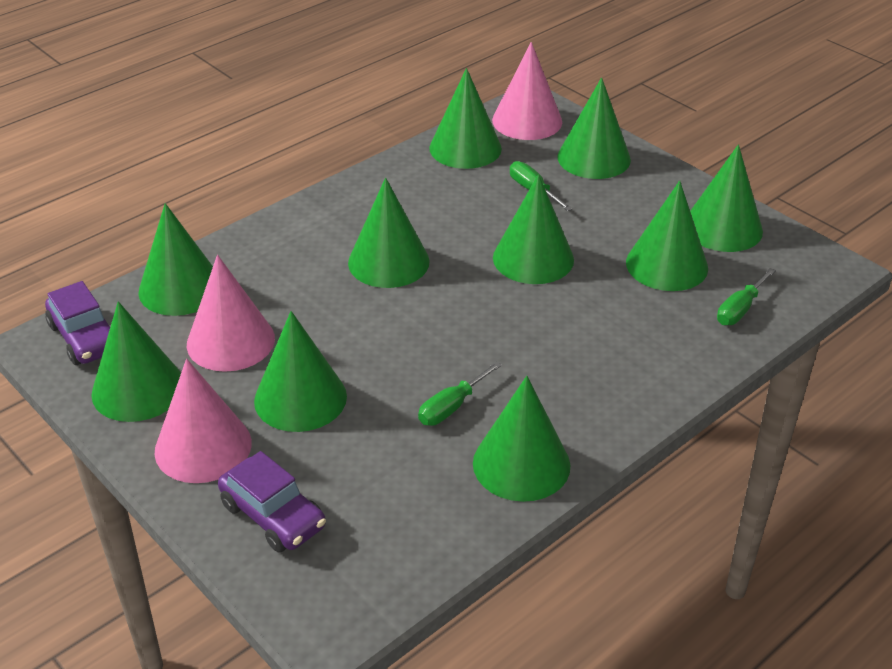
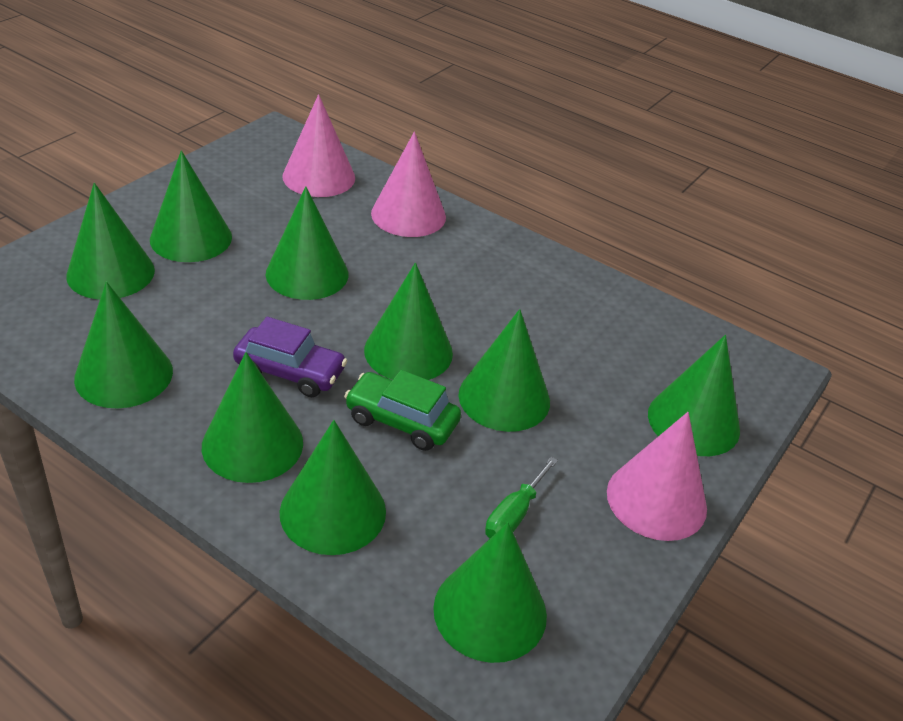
green car: none = 0 -> [344,370,461,451] = 1
green screwdriver: [418,361,502,426] [510,161,573,211] [717,268,776,325] = 3 -> [485,457,558,539] = 1
purple car: [45,281,110,365] [218,451,326,553] = 2 -> [233,317,347,397] = 1

